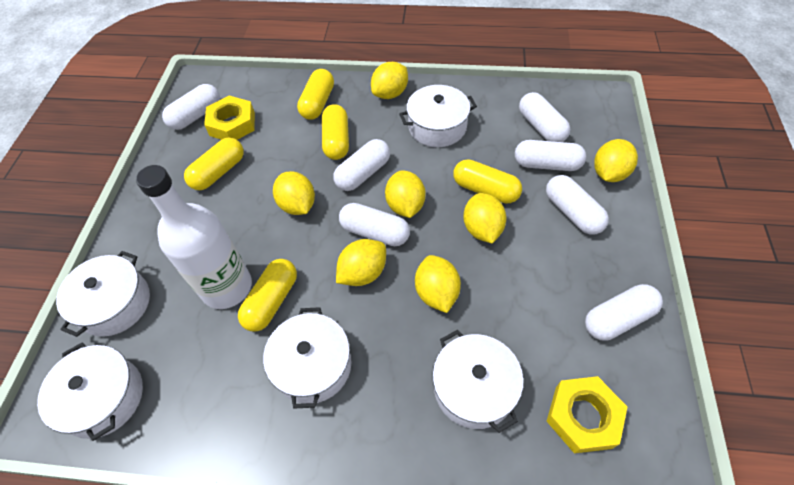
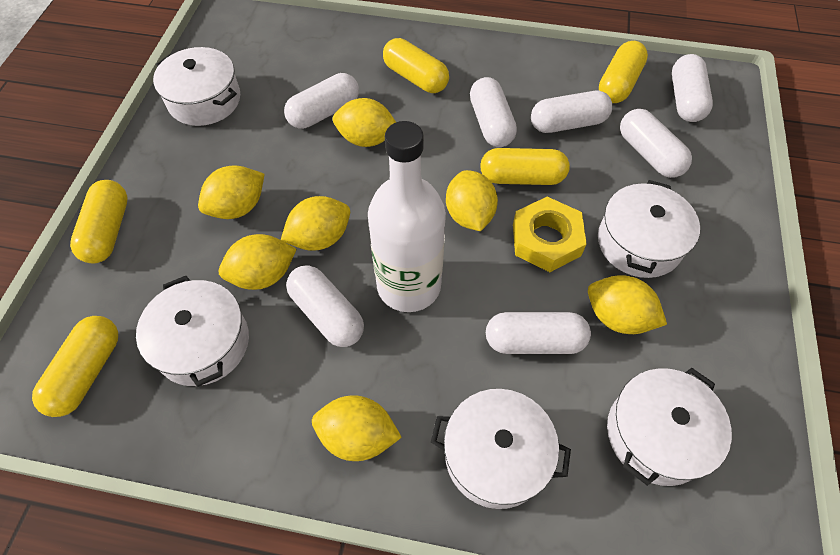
yellow nut: [204,96,255,140] [547,376,627,453] = 2 -> [513,197,587,272] = 1

